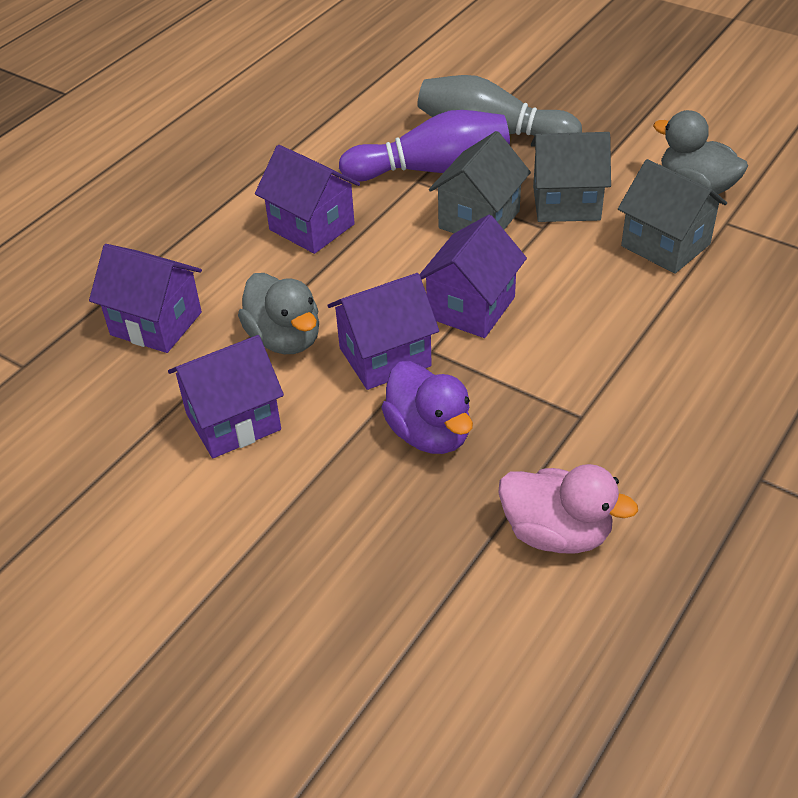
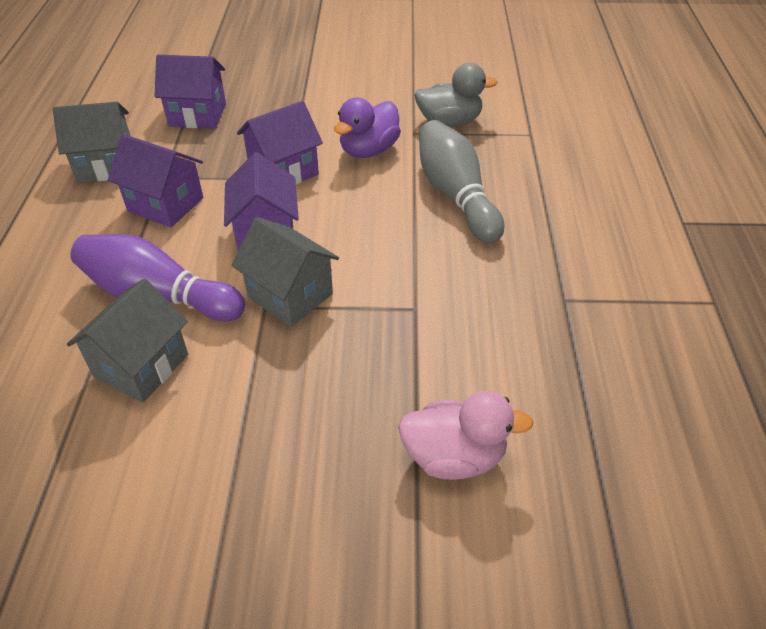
grey duck: [238,273,319,354] [653,110,748,194] = 2 -> [414,63,498,127] = 1
purple house: [89,244,202,353] [168,335,284,458] [255,145,360,254] [327,273,439,390] [419,215,527,338] = 5 -> [108,134,203,228] [155,54,226,129] [224,152,299,251] [237,101,323,185] = 4

